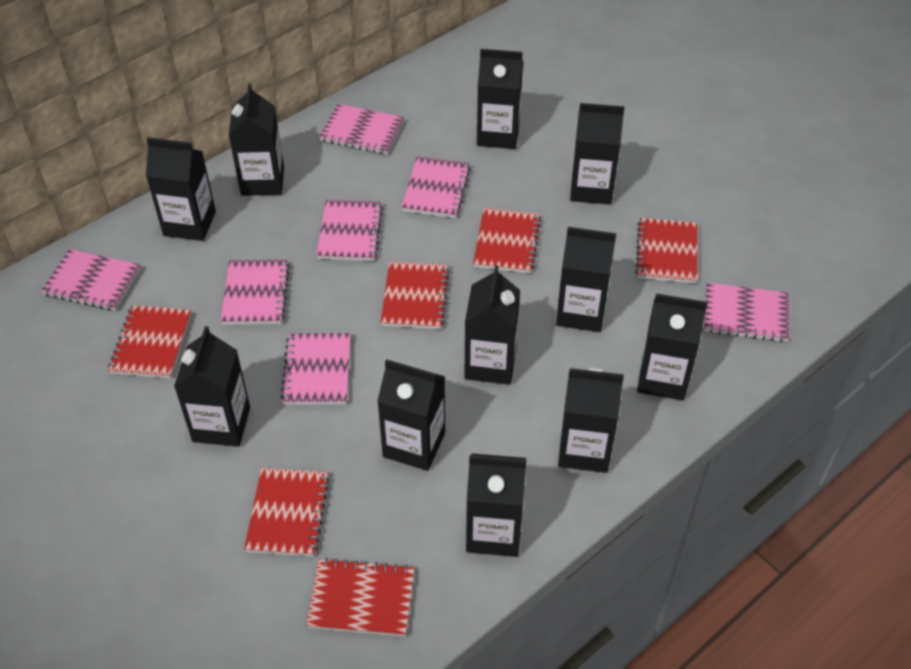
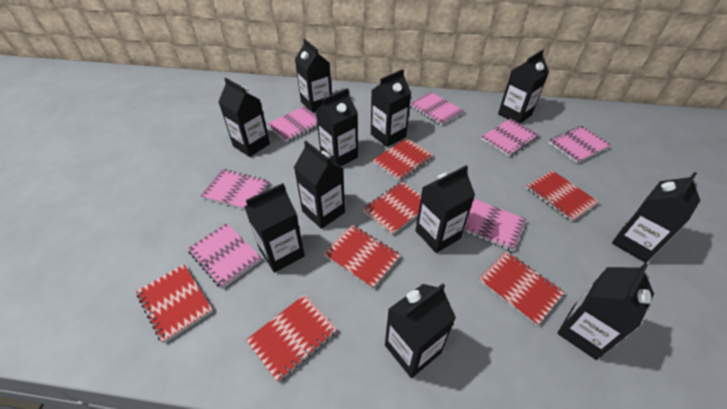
red notebook: [109,305,191,378] [244,468,330,557] [306,558,414,636] [381,262,449,329] [473,208,541,273] [636,218,697,283] = 6 -> [136,264,213,343] [246,294,337,382] [323,225,401,289] [362,182,421,235] [372,138,433,181] [479,251,564,326] [526,170,598,222] = 7

